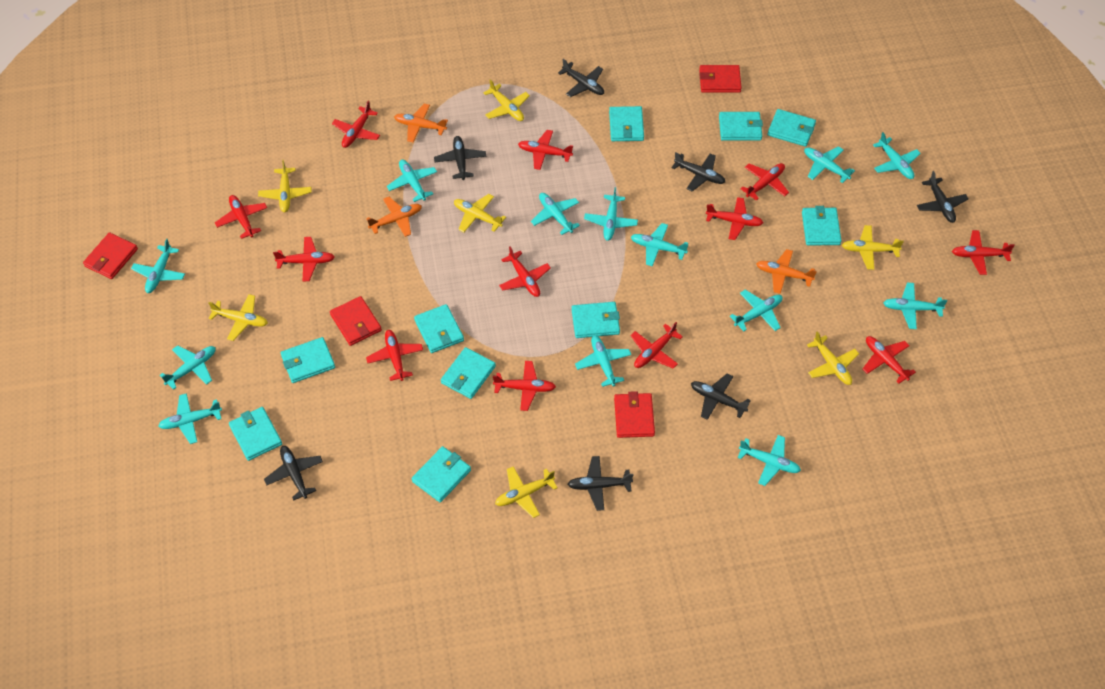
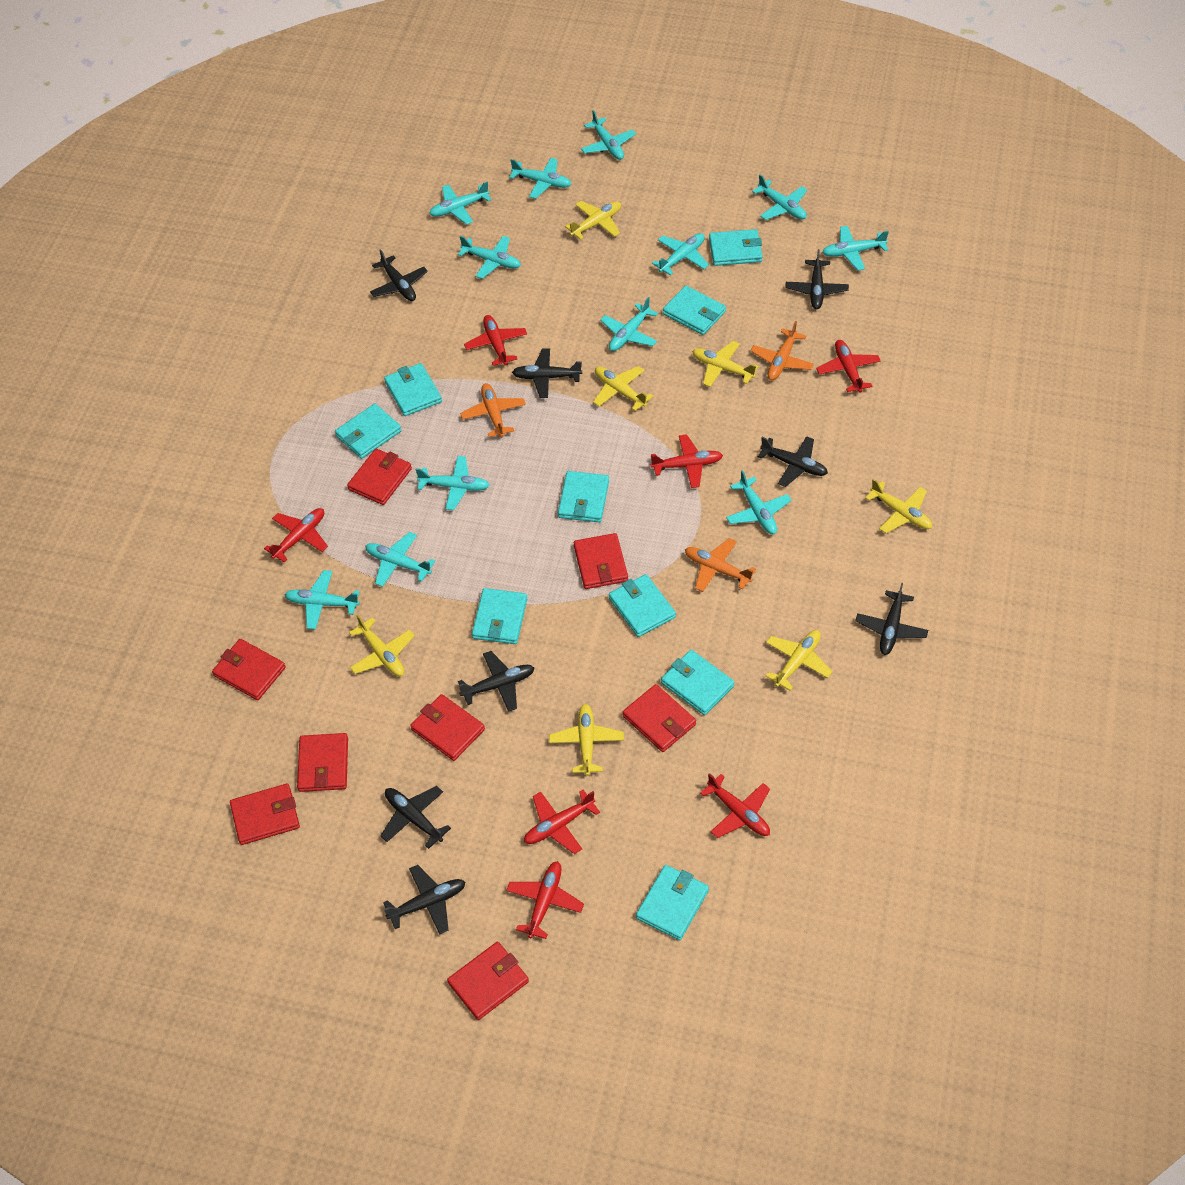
black plane: [264,446,323,501] [434,136,486,180] [558,59,604,97] [567,456,634,511] [672,152,725,192] [691,373,751,420] [917,171,968,223] = 7 -> [370,249,428,301] [381,786,451,849] [383,865,465,935] [458,651,534,712] [512,348,582,398] [758,436,828,487] [785,249,849,309] [855,583,928,655] = 8
red plane: [215,195,267,239] [273,237,335,282] [332,101,380,148] [366,330,423,381] [493,361,556,411] [499,247,551,297] [518,130,573,170] [631,322,683,369] [706,197,763,240] [740,163,789,201] [863,336,916,384] [952,230,1015,275] = 12 -> [264,508,328,562] [464,315,527,366] [506,861,584,939] [524,790,600,854] [651,434,723,488] [700,773,770,838] [816,340,881,393] = 7
red wallet: [83,233,138,279] [330,296,382,346] [614,391,655,438] [699,65,742,93] = 4 -> [212,639,286,700] [230,784,300,845] [297,733,348,792] [347,449,412,505] [410,694,485,761] [447,942,529,1020] [574,533,628,589] [622,684,696,752] = 8
turquoise plane: [131,239,185,293] [158,393,222,444] [160,345,215,390] [387,160,437,202] [531,193,580,235] [575,335,631,387] [584,187,638,241] [631,223,689,266] [730,290,783,331] [738,435,801,486] [804,146,855,183] [873,132,921,179] [883,282,947,329] = 13 -> [285,570,360,630] [365,532,435,587] [416,456,490,510] [429,182,492,225] [458,236,521,279] [509,158,571,199] [581,110,636,160] [600,297,658,351] [652,233,709,275] [726,470,791,534] [752,175,807,220] [822,226,889,271] = 12
turquoise wallet: [229,407,282,461] [281,337,335,383] [412,446,471,503] [414,304,464,353] [441,347,496,399] [572,302,620,338] [609,106,644,141] [719,112,763,141] [768,109,816,147] [802,206,842,245] = 10 -> [335,403,401,459] [384,363,442,416] [472,588,527,644] [558,471,609,522] [609,574,676,637] [636,865,709,940] [661,650,735,715] [663,286,726,335] [709,229,763,266] = 9

